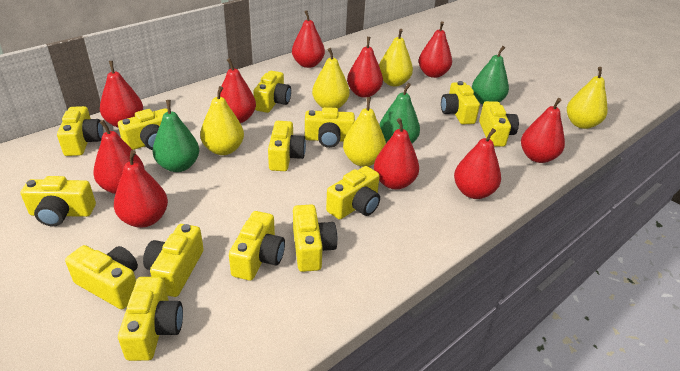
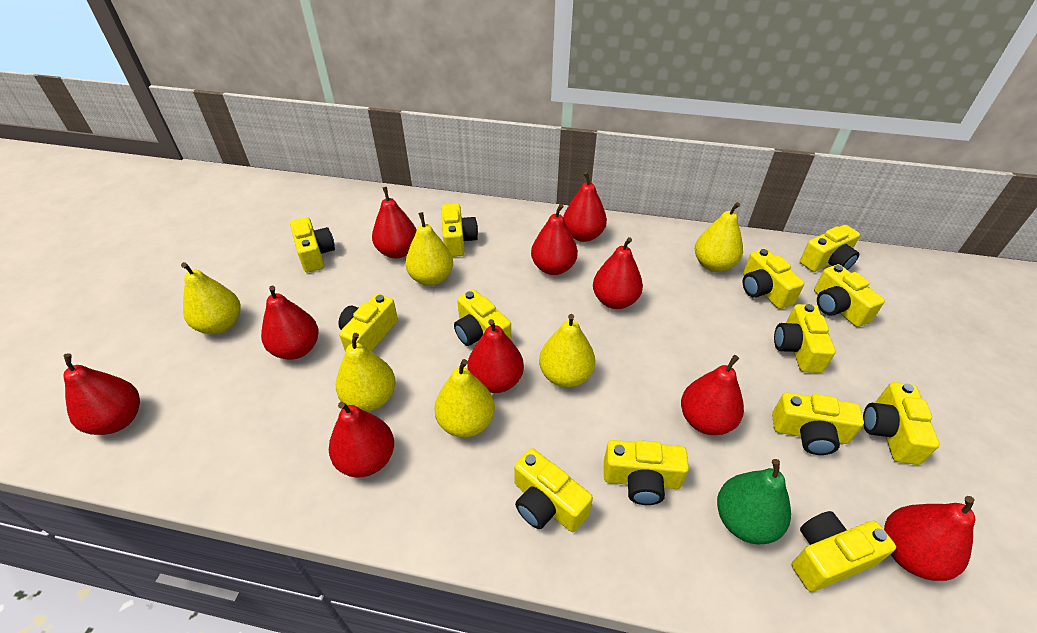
green pear: [153,100,199,172] [379,83,420,144] [472,46,509,104] = 3 -> [717,459,791,544] = 1
yellow camera: [20,176,96,226] [57,106,103,156] [65,245,138,309] [118,108,168,150] [118,277,183,361] [143,224,204,297] [229,211,285,281] [253,71,291,113] [268,121,306,171] [293,204,337,272] [305,107,355,148] [326,166,380,220] [441,81,480,124] [479,101,519,147] = 14 -> [290,217,335,272] [339,293,398,352] [441,203,478,257] [454,289,511,346] [514,449,593,532] [604,440,689,505] [743,249,804,309] [772,392,864,455] [774,304,836,373] [792,511,896,592] [800,225,860,272] [814,264,885,327] [863,382,940,465] = 13
yellow pear: [200,86,244,155] [312,48,350,108] [343,97,386,167] [379,29,413,87] [567,67,608,129] = 5 -> [181,262,240,334] [336,333,396,412] [405,212,453,286] [434,359,495,437] [539,314,595,388] [695,202,743,272] = 6

